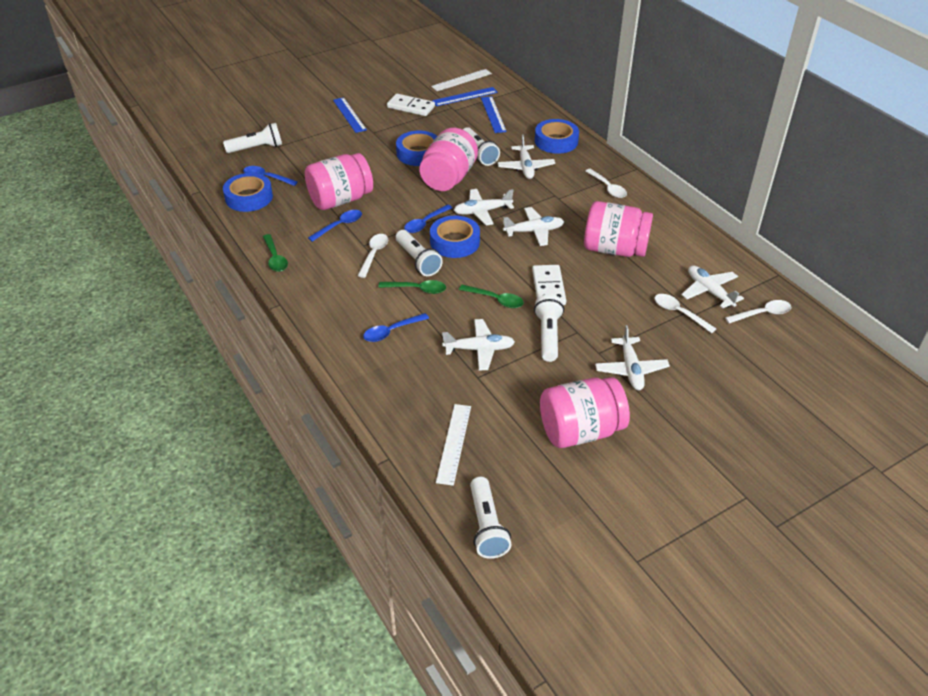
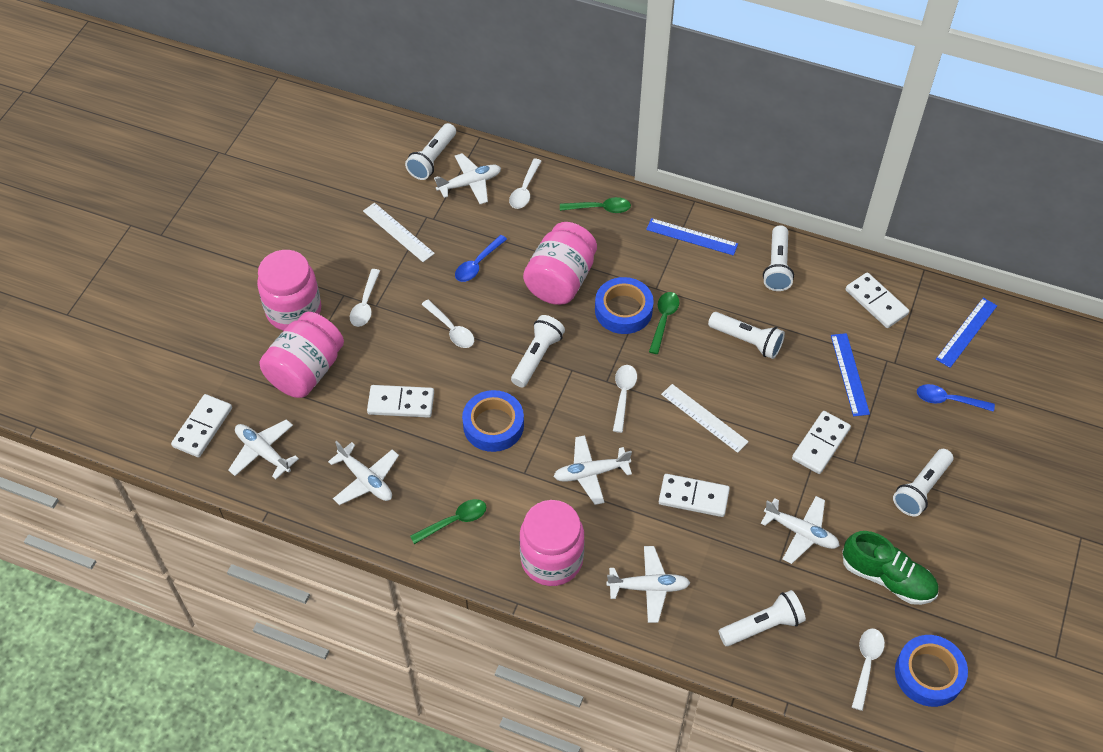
blue spoon: [243,166,298,186] [308,210,362,242] [363,313,429,342] [404,204,453,233] = 4 -> [455,235,507,282] [917,384,995,412] = 2
blue tape: [223,173,273,212] [396,131,437,166] [430,215,480,258] [535,119,579,154] = 4 -> [462,390,524,452] [595,277,654,334] [895,635,968,707] = 3
green shoe: none = 0 -> [842,531,939,605] = 1
white domino: [387,94,435,116] [532,265,566,305] = 2 -> [171,394,232,457] [367,385,434,418] [659,474,730,517] [792,411,851,474] [846,272,909,328] = 5
white flashlight: [223,123,282,153] [396,230,443,276] [463,127,500,166] [470,477,512,559] [534,294,564,362] = 5 -> [405,123,456,180] [511,315,565,387] [708,312,785,359] [719,590,806,646] [763,225,794,291] [893,449,953,516] = 6
white spoon: [358,234,388,278] [585,169,627,198] [655,294,716,333] [725,300,791,323] = 4 -> [350,269,380,327] [421,300,474,348] [509,158,541,209] [613,365,637,433] [852,628,885,711] = 5

